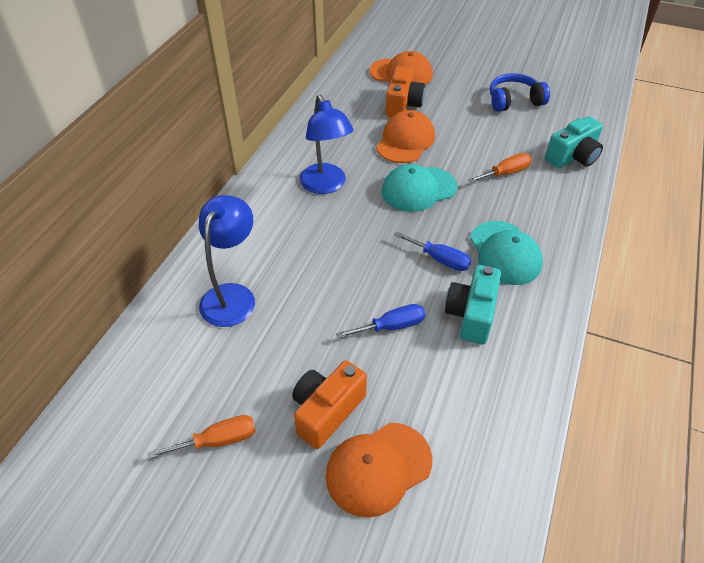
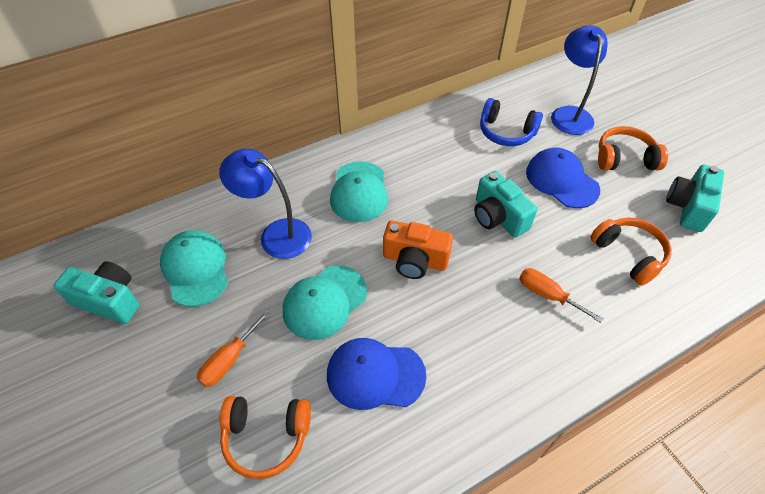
blue cap: none = 0 -> [327,338,427,410] [526,148,600,208] = 2
blue screwdriver: [336,304,425,339] [394,231,471,271] = 2 -> none = 0
orange camera: [292,361,367,449] [386,66,425,117] = 2 -> [383,220,453,279] = 1
orange cap: [326,423,432,518] [369,51,433,85] [376,110,435,163] = 3 -> none = 0
orange headphones: none = 0 -> [219,396,311,479] [590,217,672,286] [598,126,668,170] = 3
turquoise camera: [445,265,501,344] [545,116,603,168] = 2 -> [53,261,140,324] [474,171,538,238] [666,164,724,232] = 3
turquoise cap: [382,164,458,212] [470,221,543,285] = 2 -> [160,230,228,307] [283,265,367,340] [330,161,388,222] = 3

